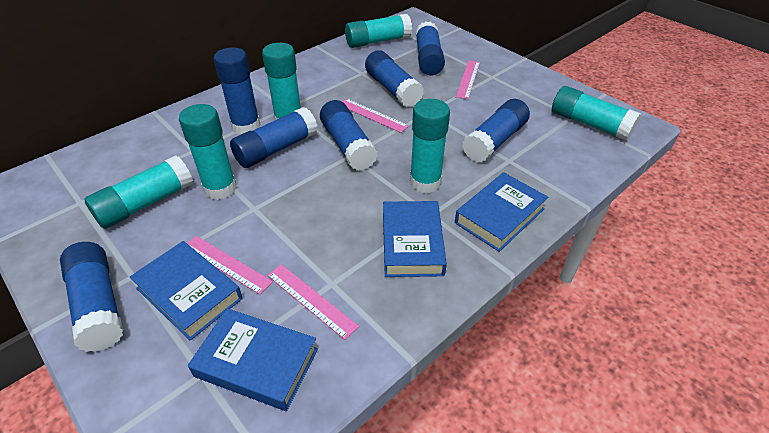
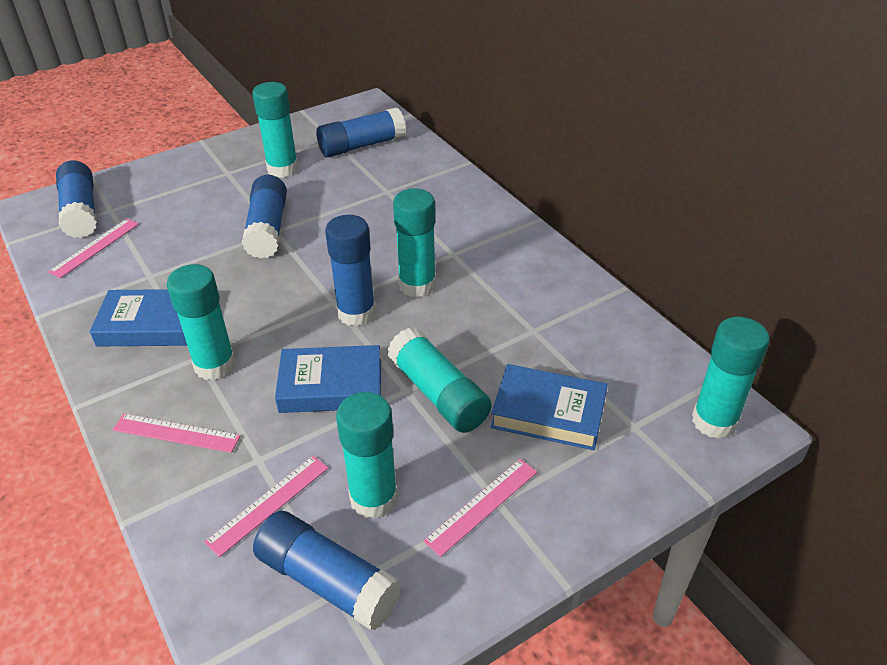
blue book: [130,241,243,341] [188,308,318,411] [383,201,447,277] [455,172,548,252] = 4 -> [90,289,187,346] [275,345,381,413] [491,364,608,450] = 3
blue glue stick: [60,242,123,352] [214,48,261,135] [230,107,318,168] [320,100,378,170] [365,50,424,107] [415,21,445,75] [462,99,530,163] = 7 -> [56,160,97,238] [242,175,287,259] [253,511,402,630] [316,107,406,157] [325,215,376,326] = 5

